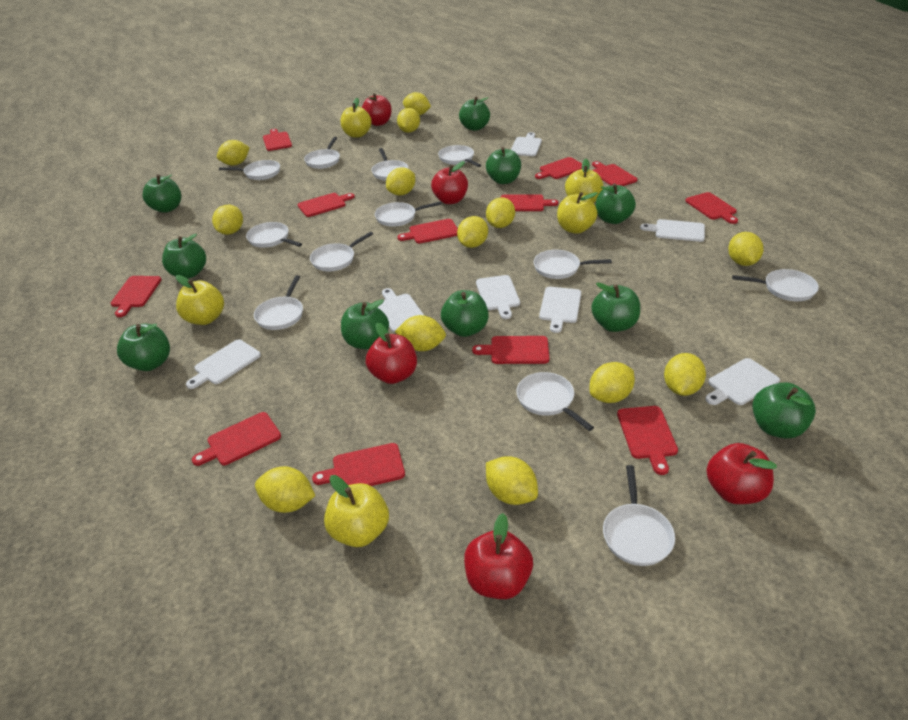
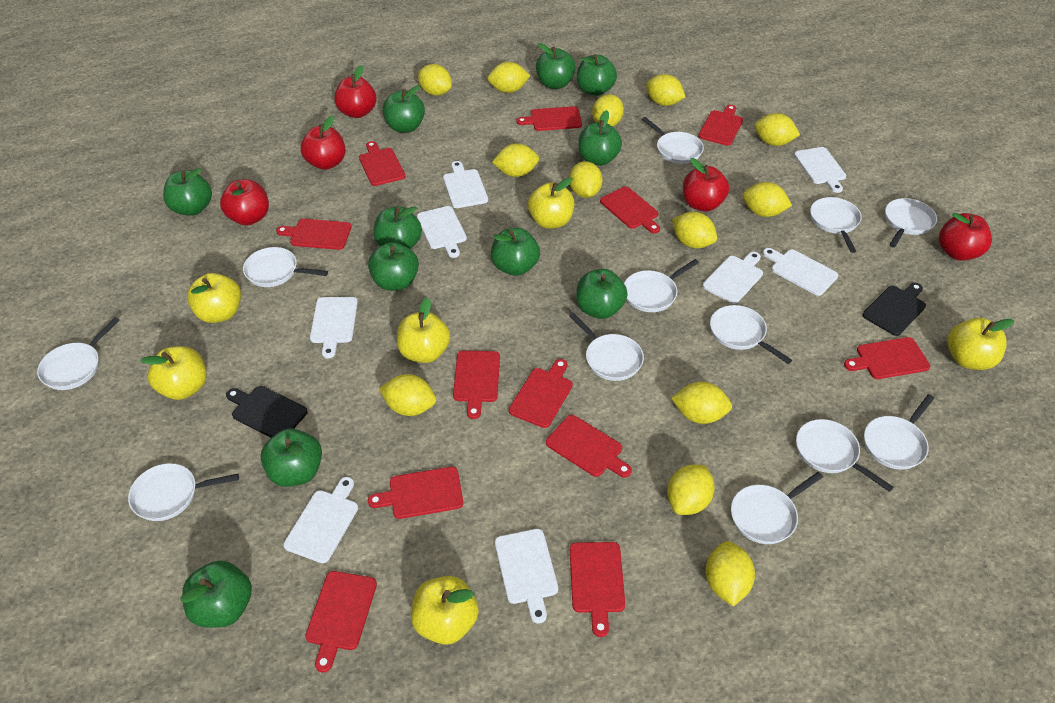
black cutting board: none = 0 -> [226,386,308,438] [862,283,926,336] = 2
green apple: [117,323,170,371] [143,175,181,213] [162,234,206,278] [341,299,389,349] [441,290,489,337] [459,97,490,131] [486,147,521,184] [591,282,640,332] [596,183,636,224] [752,382,816,438] = 10 -> [163,168,212,216] [180,561,252,628] [261,428,322,487] [368,242,419,291] [374,206,422,249] [382,85,425,133] [491,228,540,276] [536,43,576,89] [576,269,628,319] [577,54,617,96] [578,110,622,166] = 11
white cutting board: [186,339,261,389] [377,288,424,332] [476,275,520,319] [511,132,542,156] [539,287,581,333] [640,219,705,242] [705,358,780,405] = 7 -> [284,477,358,563] [310,297,358,359] [417,206,467,258] [443,161,488,208] [495,529,558,624] [703,252,763,304] [763,248,838,296] [794,147,846,193] = 8
yellow apple: [176,275,224,325] [324,475,389,547] [341,98,372,138] [557,192,598,234] [565,159,603,203] = 5 -> [140,346,207,400] [187,273,241,323] [397,298,450,363] [411,576,479,645] [528,177,574,229] [947,318,1014,370] = 6

